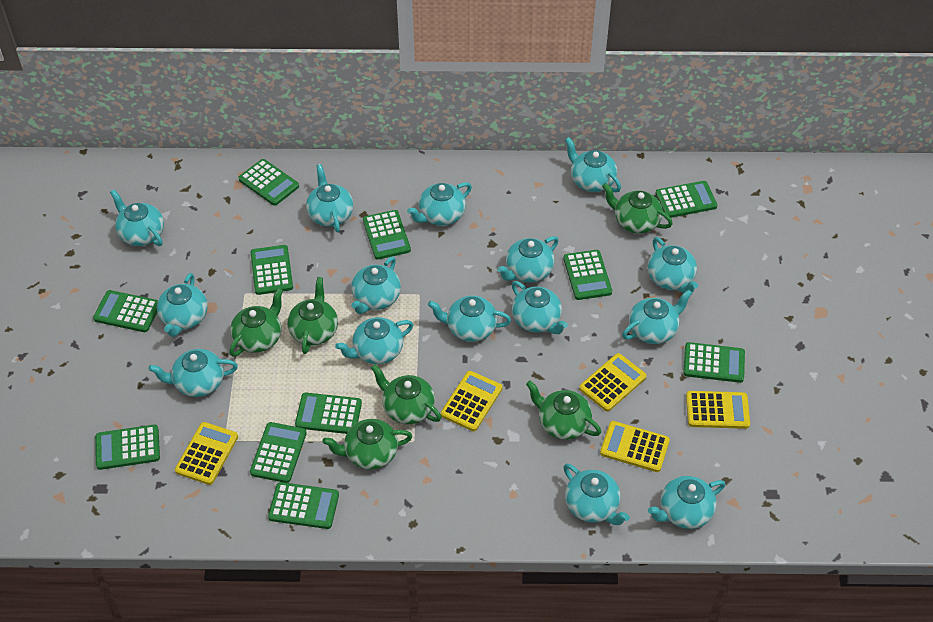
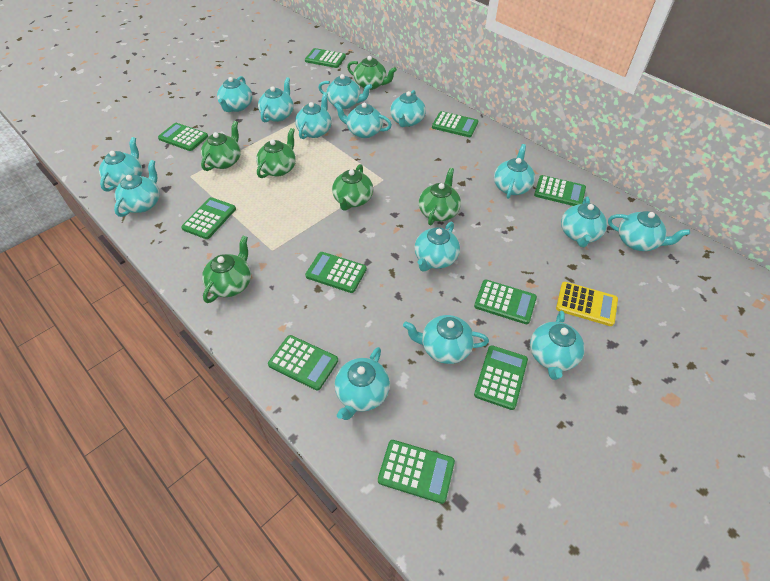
green calculator: [93,290,158,332] [95,425,160,470] [238,159,299,206] [250,422,307,483] [251,245,293,295] [268,482,339,529] [295,393,362,434] [363,210,411,260] [563,250,612,300] [655,181,718,218] [683,342,745,383] = 11 -> [158,123,208,151] [181,197,236,239] [268,335,338,390] [305,48,346,68] [305,252,367,293] [378,440,455,504] [432,111,478,137] [474,280,537,324] [474,345,528,410] [534,175,586,206] = 10
yellow calculator: [175,422,238,485] [441,371,502,431] [579,353,647,412] [600,421,670,472] [686,391,750,429] = 5 -> [556,282,618,326] = 1

